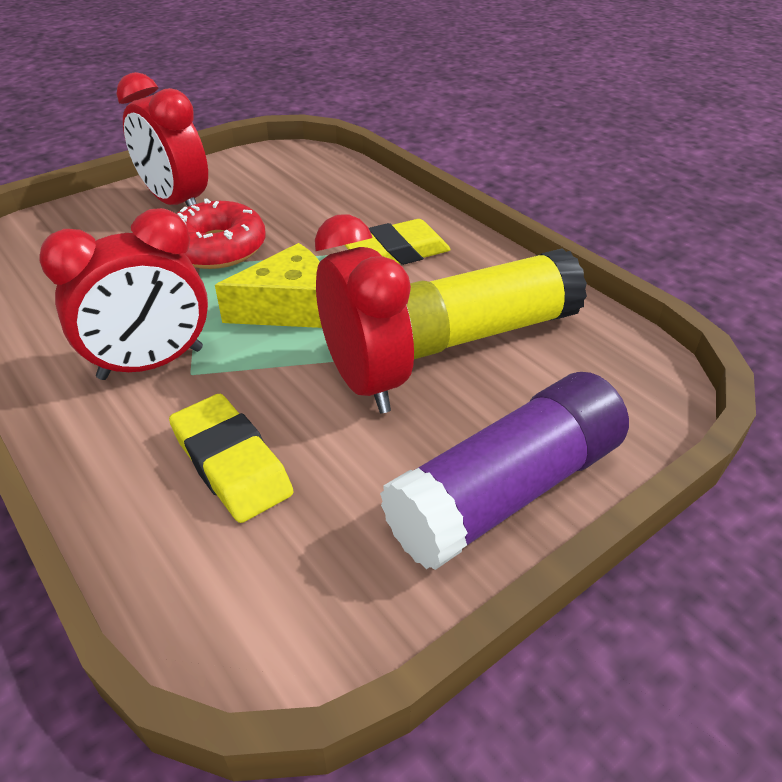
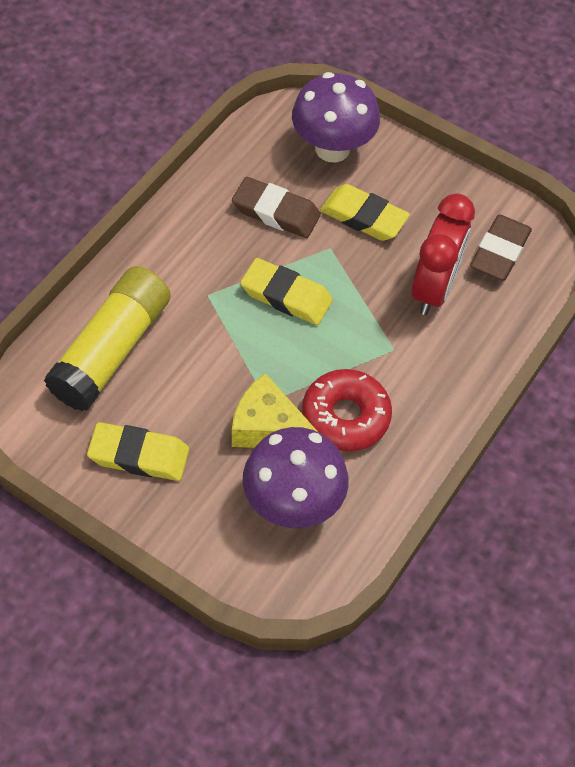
brown eraser: none = 0 -> [232,177,321,238] [470,214,532,280] = 2
purple glue stick: [380,372,629,570] = 1 -> none = 0
purple mushroom: none = 0 -> [243,427,349,528] [292,72,380,162] = 2
red clock: [39,208,208,380] [116,72,208,207] [315,214,414,413] = 3 -> [411,193,475,315] = 1
yellow eraser: [169,394,294,523] [345,219,451,265] = 2 -> [87,422,189,481] [240,258,333,325] [320,184,410,241] = 3

